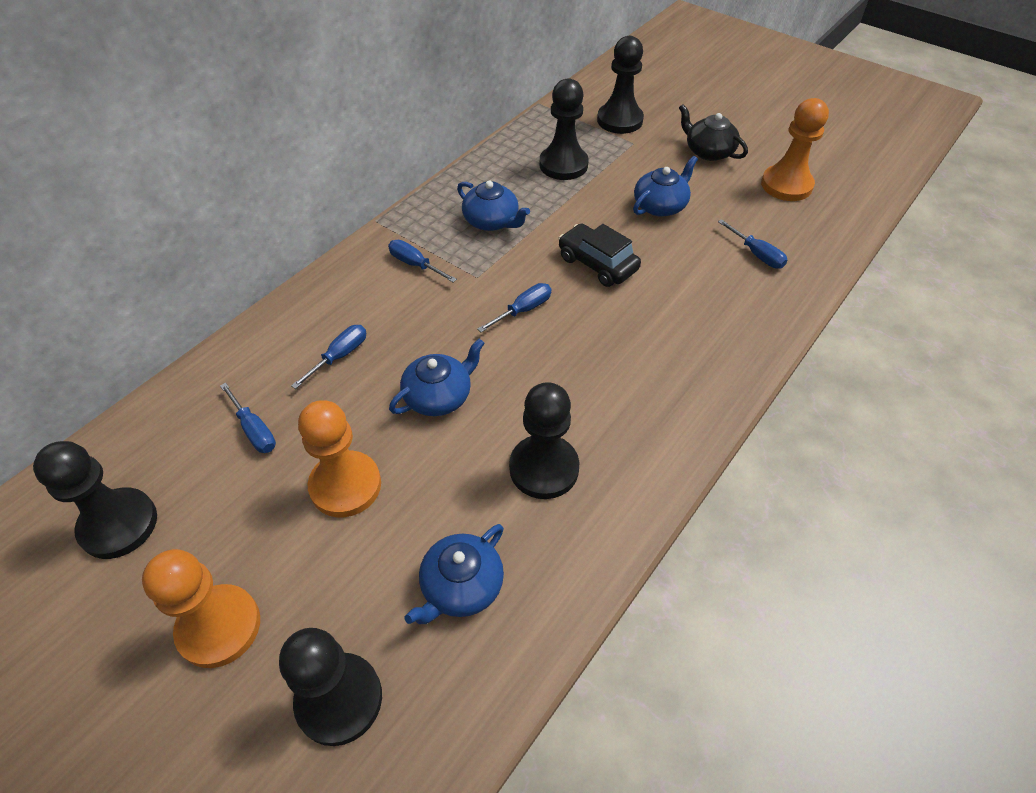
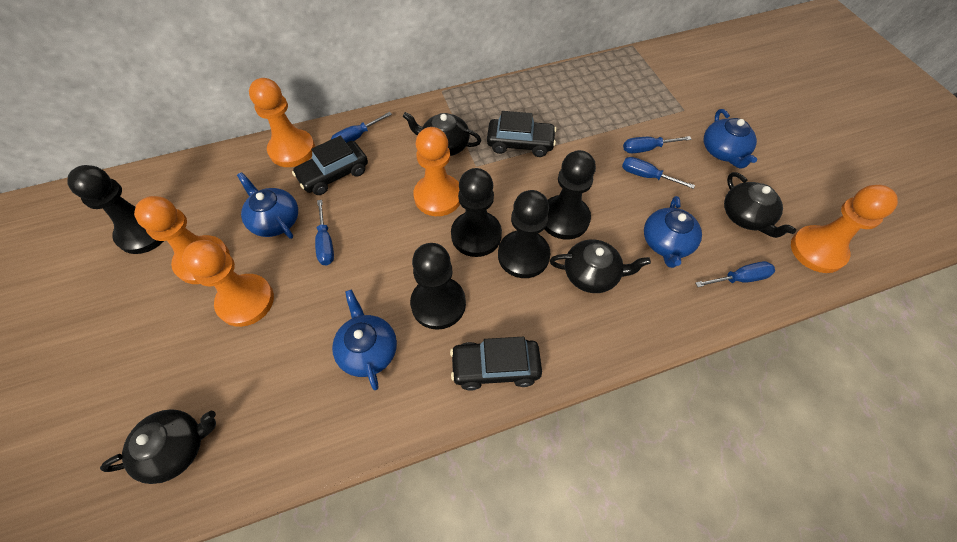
black car: [558,224,641,287] = 1 -> [292,136,368,195] [450,337,542,391] [487,111,556,157] = 3
black teapot: [679,104,748,161] = 1 -> [100,409,216,484] [403,112,481,156] [550,239,651,293] [724,172,796,238] = 4
orange pawn: [142,549,260,668] [298,400,381,517] [761,98,829,201] = 3 -> [134,196,230,284] [182,240,274,327] [249,78,315,167] [413,127,460,216] [791,185,898,273] = 5

